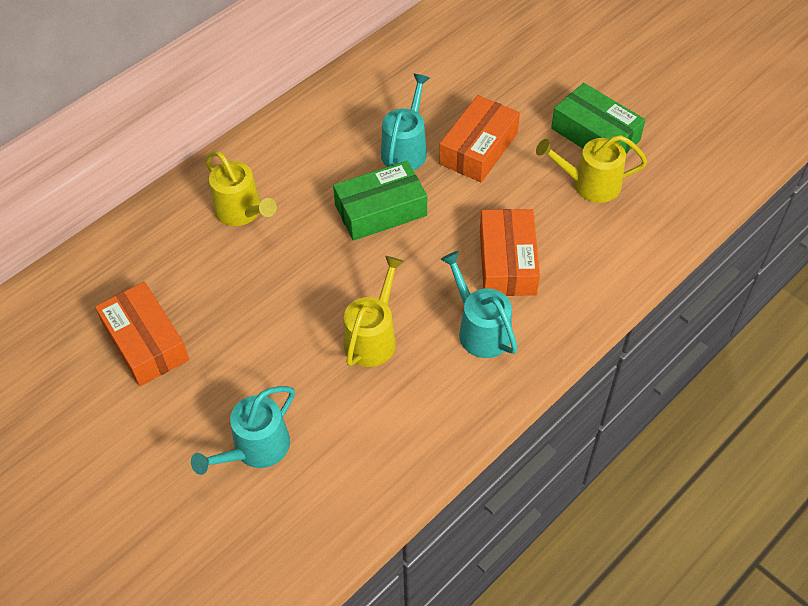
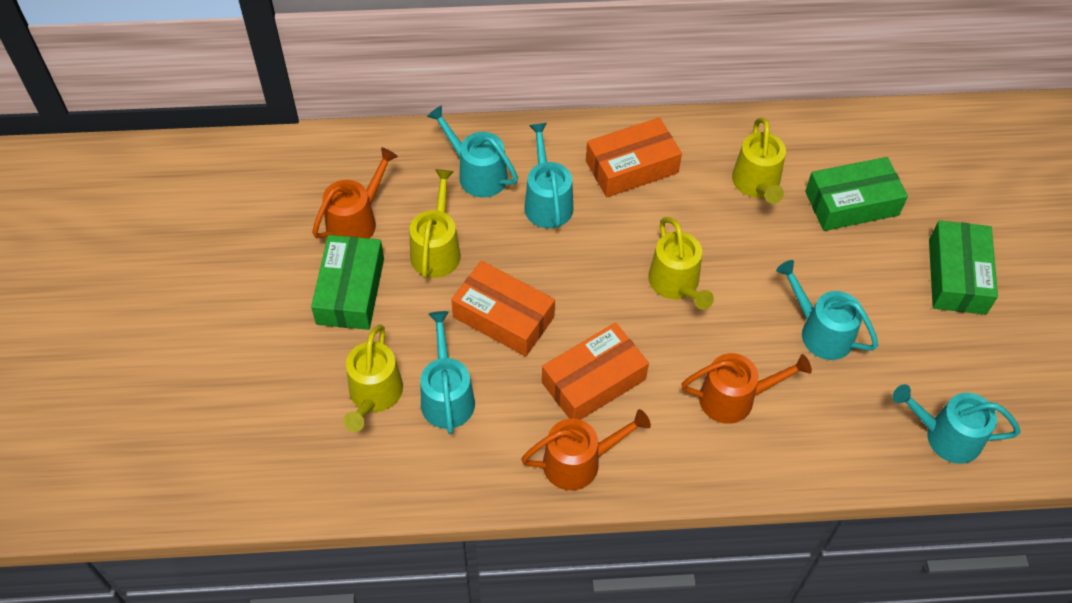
green box: [333,161,427,241] [551,83,645,154] = 2 -> [311,235,384,330] [805,157,908,231] [929,221,998,315] = 3
orange watering can: none = 0 -> [312,147,398,239] [521,409,651,491] [682,353,812,424] = 3
turquoise watering can: [191,386,295,475] [381,74,430,170] [440,251,518,358] = 3 -> [420,311,475,434] [427,105,518,198] [524,123,573,228] [776,260,878,360] [892,384,1020,464] = 5
yellow watering can: [205,151,277,226] [344,256,404,367] [536,135,647,203] = 3 -> [343,324,403,432] [409,169,461,278] [648,217,714,310] [732,118,786,204] = 4

